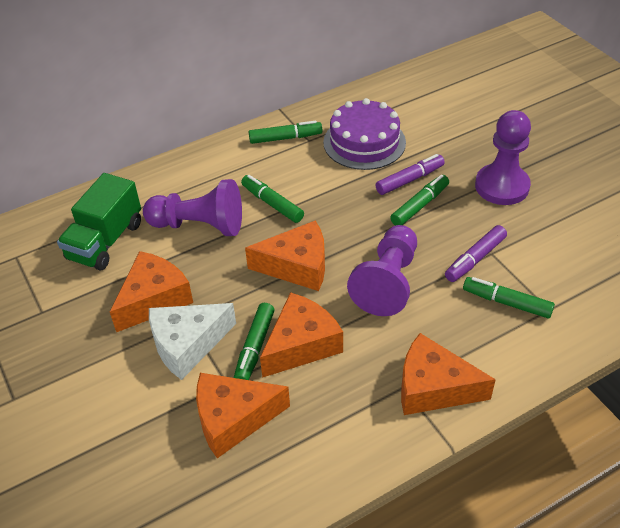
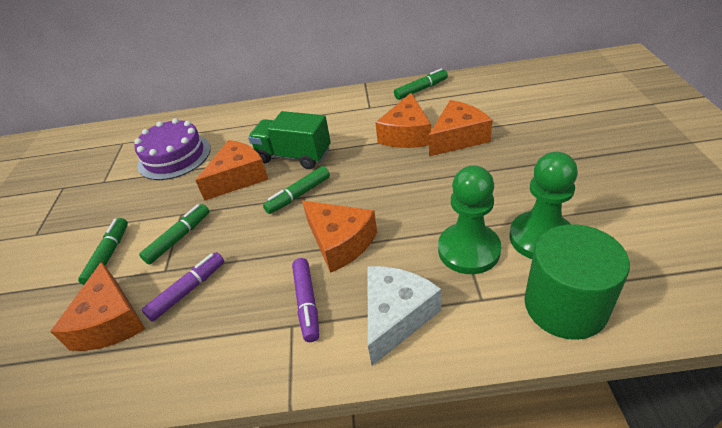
green cylinder: none = 0 -> [524,224,630,340] = 1
green marker: [234,303,274,380] [241,175,304,223] [249,121,322,144] [390,175,449,226] [463,277,555,319] = 5 -> [78,218,128,285] [139,204,210,265] [263,166,330,214] [394,68,448,100] = 4
green pawn: none = 0 -> [438,165,501,274] [509,152,578,259] = 2
purple pawn: [143,179,242,236] [347,225,417,316] [475,110,531,205] = 3 -> none = 0

